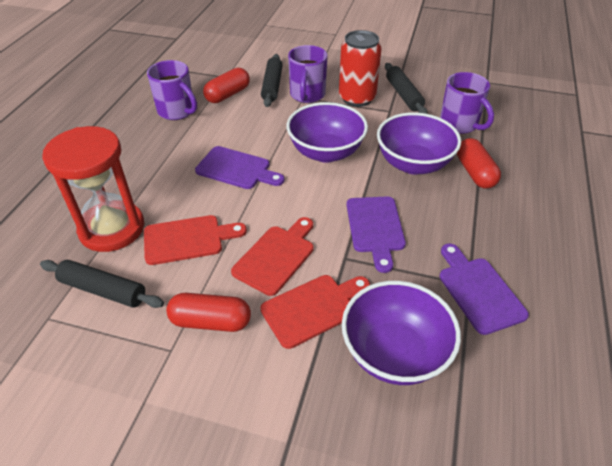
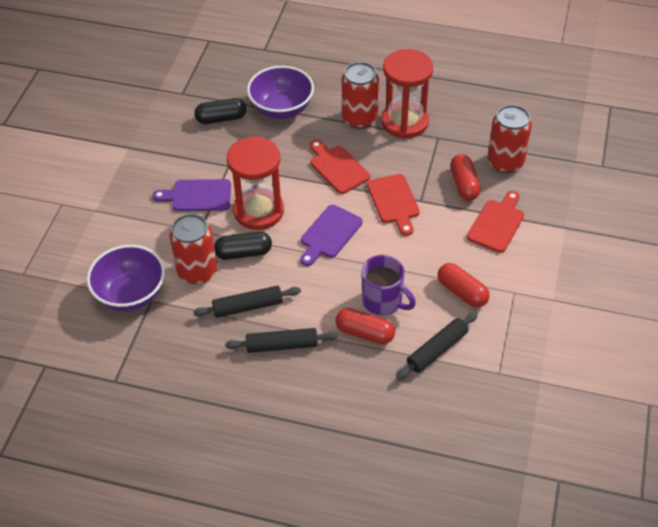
black capsule: none = 0 -> [194,98,247,124] [214,232,272,260] = 2
purple bowl: [286,102,368,163] [342,281,461,385] [377,112,461,175] = 3 -> [87,245,165,311] [247,66,314,119] = 2
purple cutting board: [195,146,285,189] [346,196,406,273] [439,243,529,335] = 3 -> [153,179,231,211] [300,205,363,266] = 2
purple mug: [147,60,197,120] [288,45,328,103] [440,72,494,134] = 3 -> [362,255,416,315] = 1
red can: [339,30,382,107] = 1 -> [170,214,217,284] [342,62,379,129] [487,105,532,173] = 3
red hourglass: [42,126,144,252] = 1 -> [227,136,284,230] [381,49,433,139] = 2

